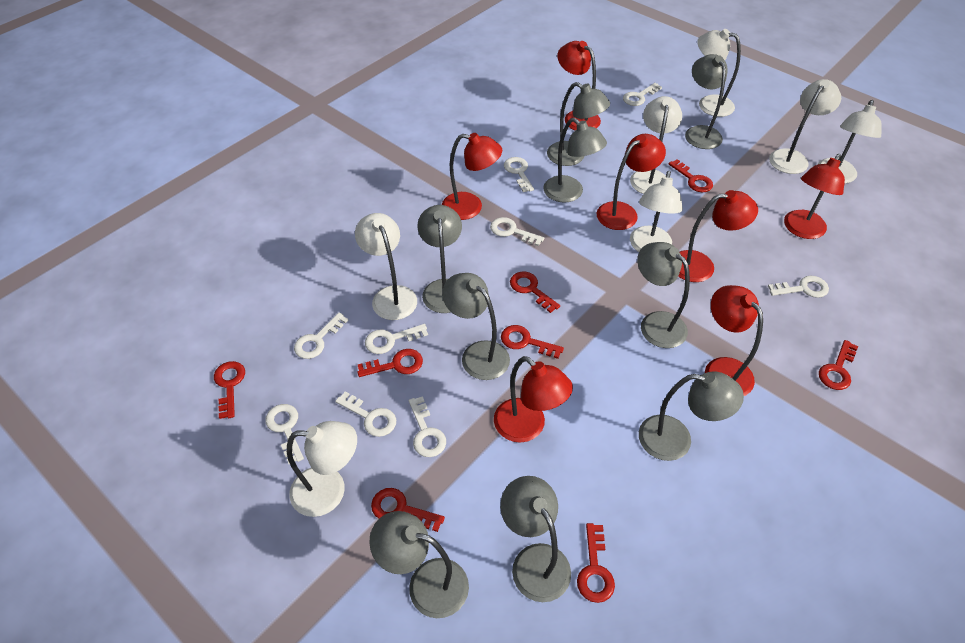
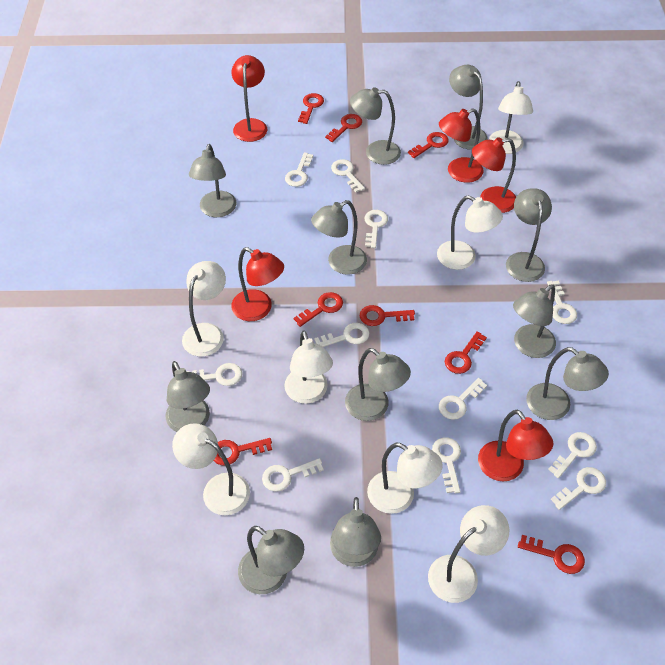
grey lamp: [369,511,469,618] [417,205,462,313] [442,273,510,380] [500,476,571,602] [543,118,607,203] [547,82,610,166] [637,242,690,348] [639,371,744,461] [685,54,727,149] = 9 -> [166,361,210,432] [189,144,236,217] [238,526,304,594] [311,200,367,275] [330,497,381,567] [345,348,411,421] [350,87,401,165] [449,65,488,150] [506,188,552,282] [513,284,556,358] [526,347,609,420] = 11
red lamp: [442,133,502,220] [494,356,573,443] [557,41,601,131] [597,134,666,230] [678,190,758,282] [705,285,763,396] [784,154,845,239] = 7 -> [231,55,267,142] [231,247,284,321] [439,108,484,183] [472,137,516,213] [478,410,554,481] = 5
white key: [265,404,304,464] [294,312,348,359] [335,391,396,437] [365,324,428,354] [409,396,446,457] [490,217,544,246] [504,157,534,192] [623,83,662,106] [768,275,829,298] = 9 -> [186,363,242,386] [262,458,324,492] [285,152,313,187] [314,323,370,347] [331,159,365,192] [364,210,388,248] [432,437,461,494] [439,378,487,420] [547,280,577,324] [548,432,597,478] [551,467,606,510] = 11

